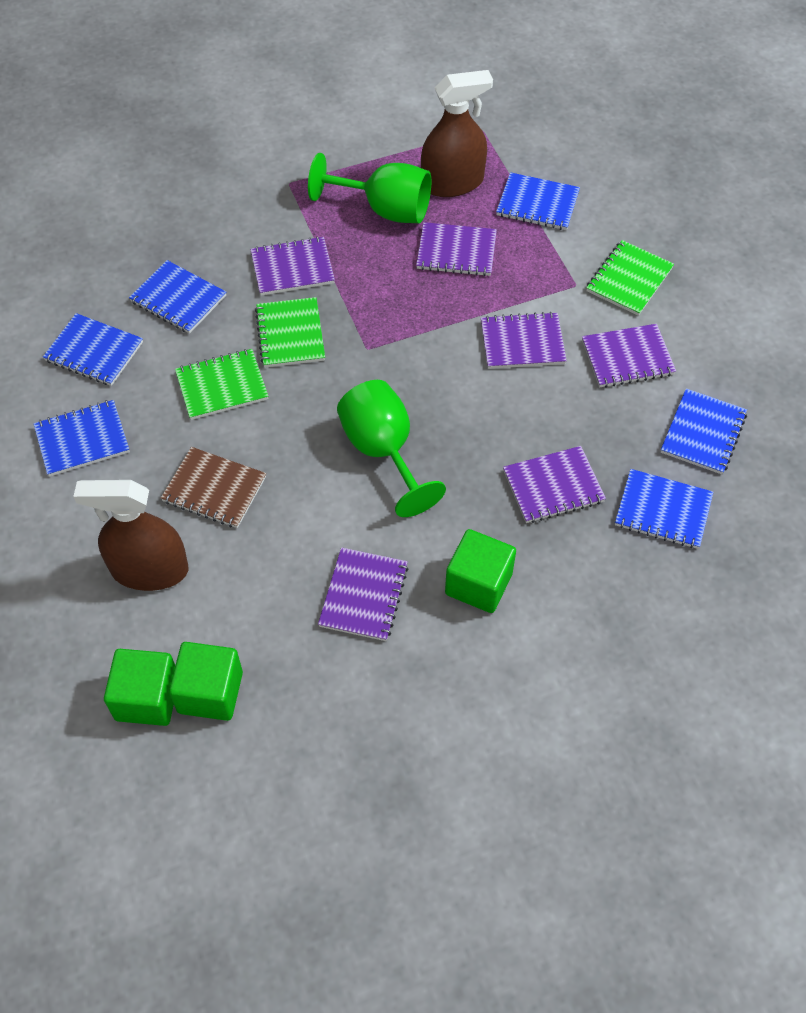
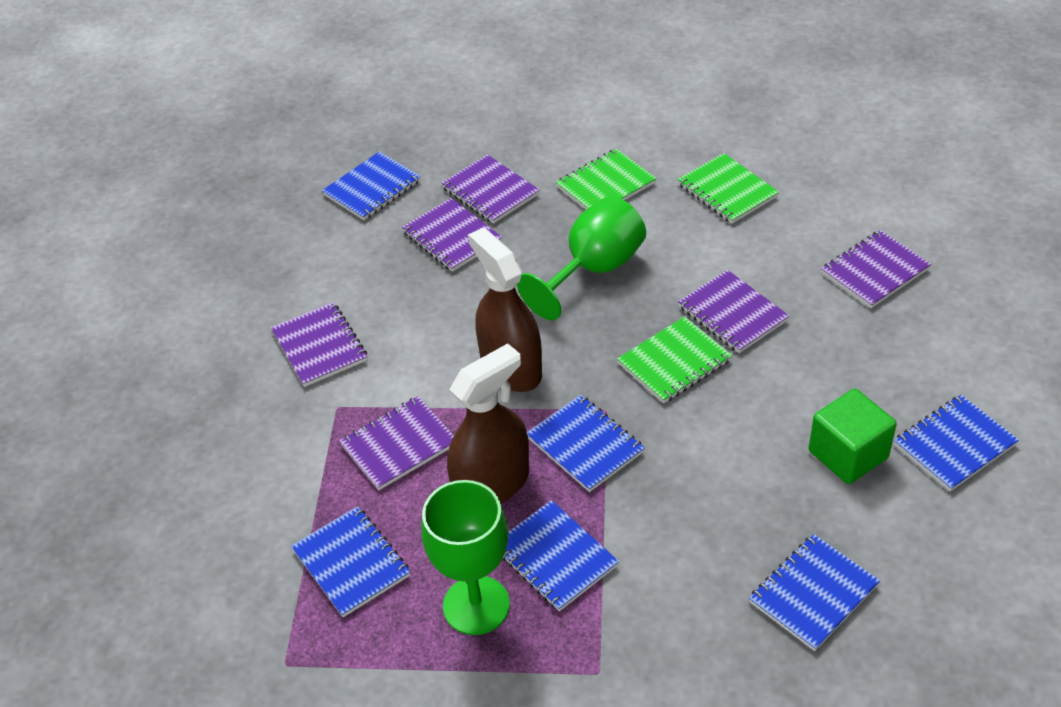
brown notebook: [161,447,266,528] = 1 -> none = 0
green cube: [104,649,175,726] [169,642,243,721] [445,529,516,613] = 3 -> [809,389,897,484] = 1

